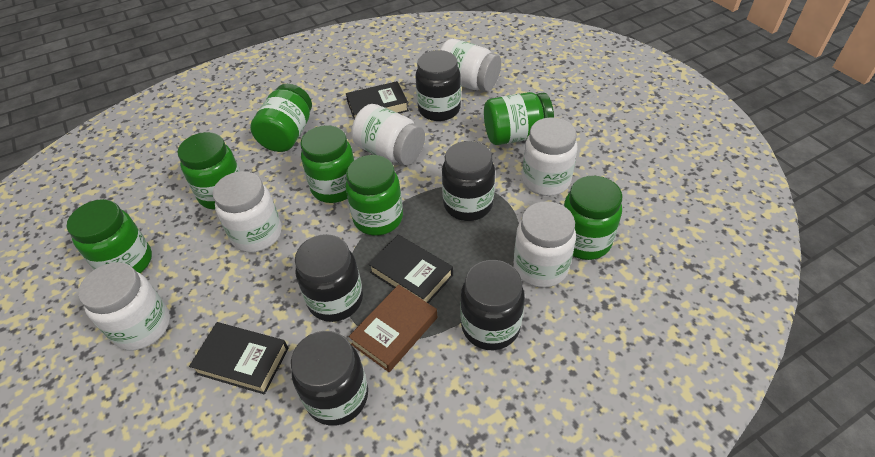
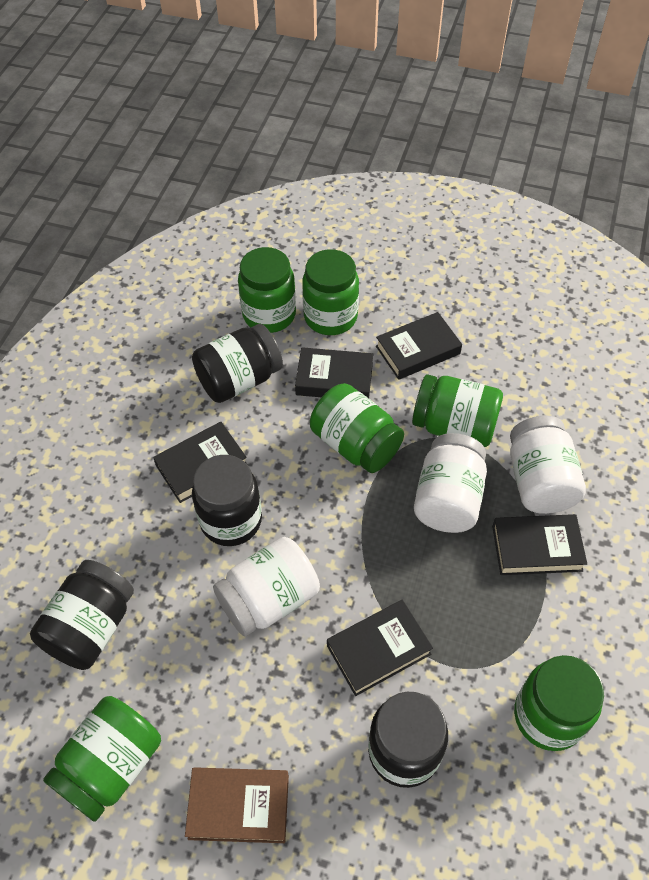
black book: [189,322,288,394] [346,81,409,119] [368,235,453,303] = 3 -> [153,422,247,503] [295,347,373,398] [327,600,433,696] [376,312,462,380] [492,514,587,575] = 5
black jar: [291,331,368,426] [295,234,363,322] [415,50,461,121] [442,141,495,221] [460,260,525,350] = 5 -> [30,560,134,670] [192,324,283,403] [192,455,262,546] [368,692,448,788] = 4
green jar: [67,199,152,273] [178,132,240,210] [250,84,312,152] [300,125,354,203] [345,155,403,236] [484,92,554,145] [564,176,622,260] = 7 -> [43,696,161,822] [238,247,296,333] [302,249,359,335] [310,383,404,473] [412,374,503,447] [514,655,604,751] = 6
white jar: [78,262,170,351] [213,171,282,253] [352,104,425,165] [440,39,501,92] [514,201,576,288] [522,117,577,196] = 6 -> [213,537,320,637] [414,433,487,533] [510,415,586,514] = 3

